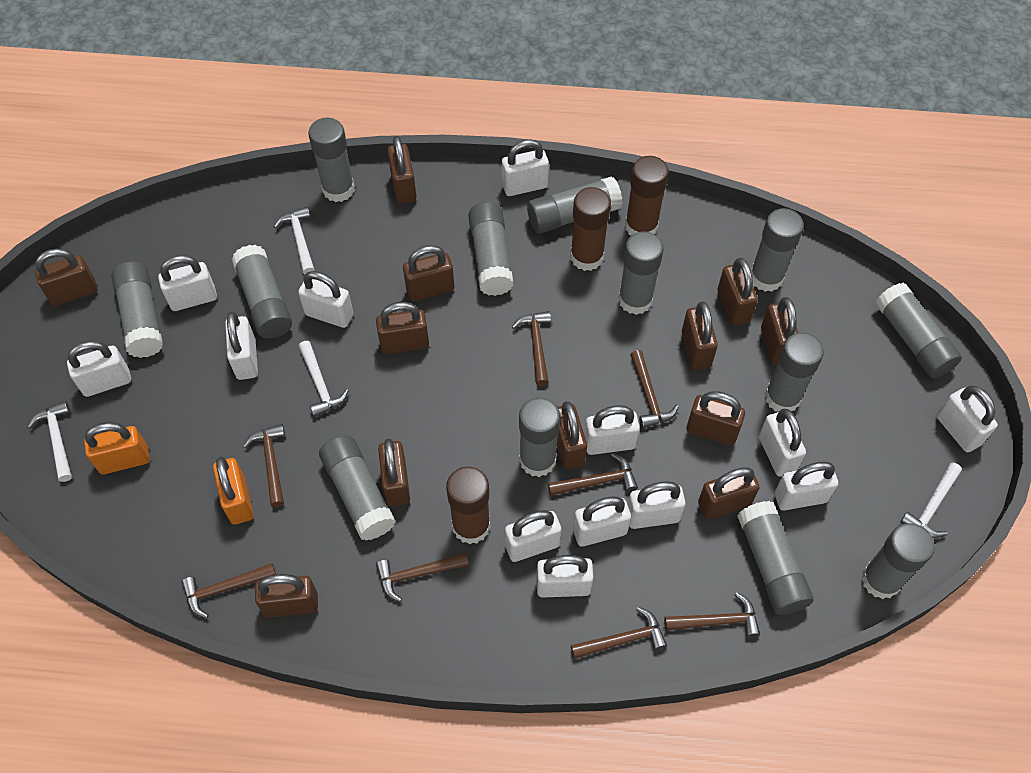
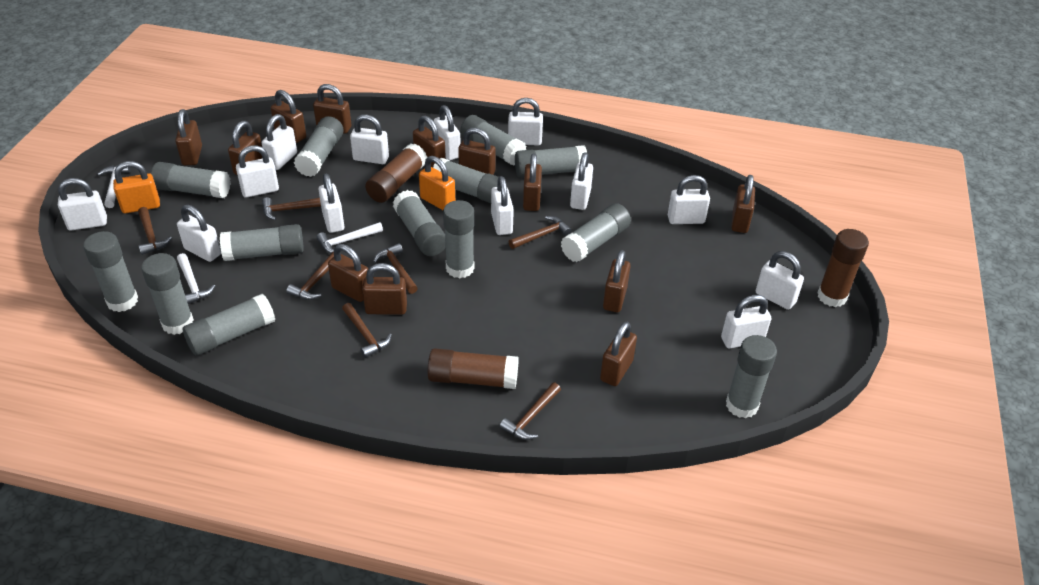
brown hammer: [181,563,276,618] [243,424,285,507] [376,553,469,602] [512,311,551,386] [548,453,638,496] [571,607,667,659] [630,350,679,428] [664,592,760,638] = 8 -> [138,207,172,255] [262,197,321,220] [286,252,334,300] [342,303,392,358] [373,243,418,294] [499,382,561,440] [508,216,571,249] = 7
white hammer: [28,401,72,482] [274,207,315,275] [298,341,349,417] [900,462,962,538] = 4 -> [97,165,130,208] [177,253,215,304] [316,222,383,254] = 3

